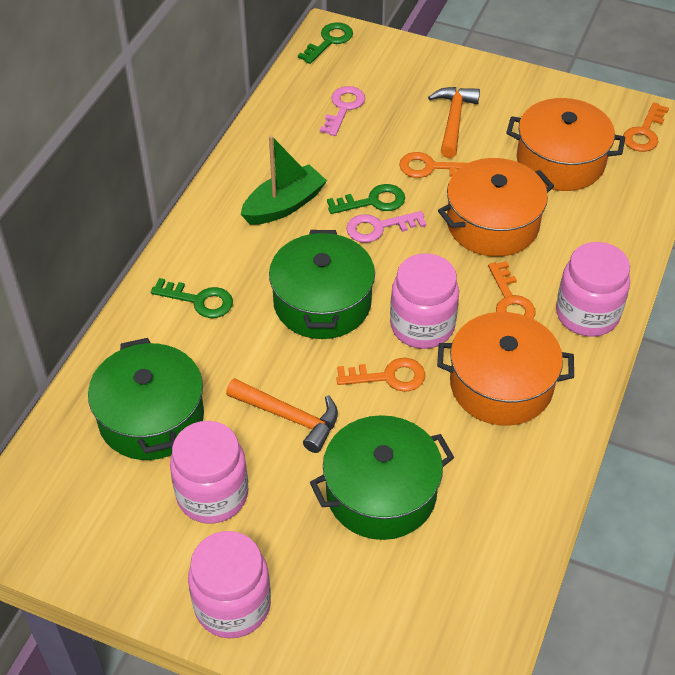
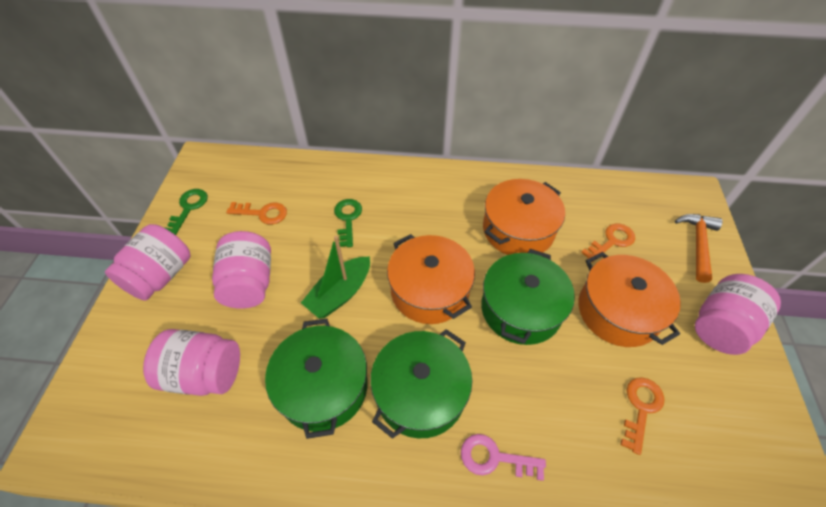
green key: [151,278,233,318] [298,22,353,64] [327,184,405,214] = 3 -> [164,189,208,235] [334,199,362,247] = 2
orange hammer: [226,378,338,453] [428,87,480,158] = 2 -> [675,214,723,283] = 1
orange key: [336,358,425,392] [399,152,467,178] [488,261,536,319] [623,102,669,152] = 4 -> [226,202,287,225] [581,224,635,262] [621,377,665,455] = 3
pink key: [320,86,365,136] [346,211,426,243] = 2 -> [461,434,546,481] = 1

